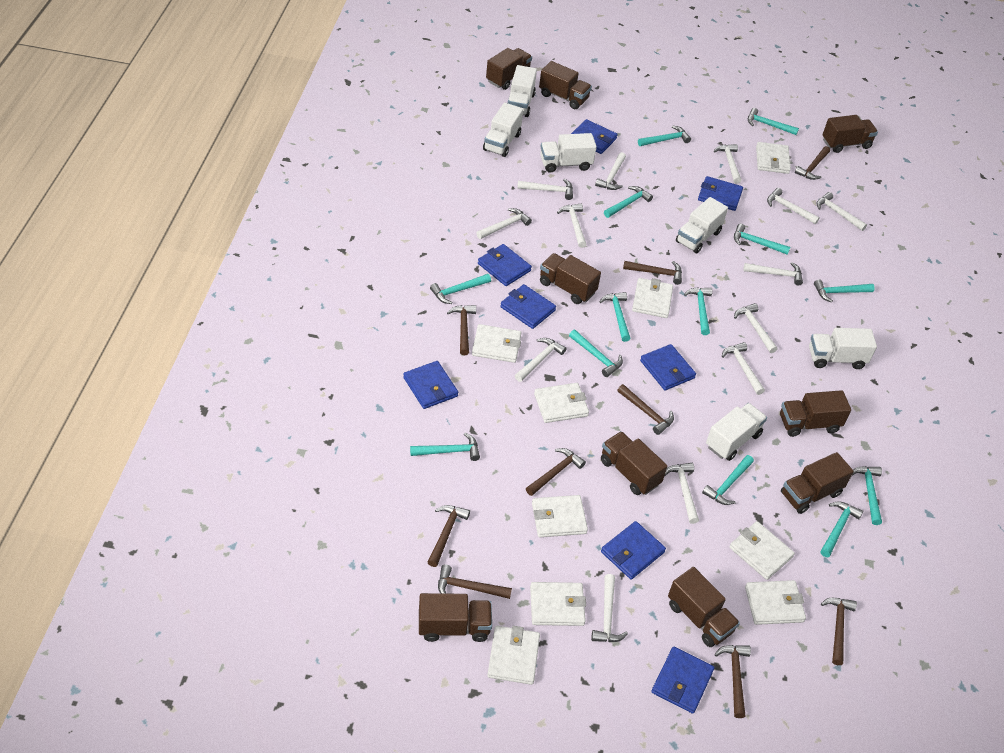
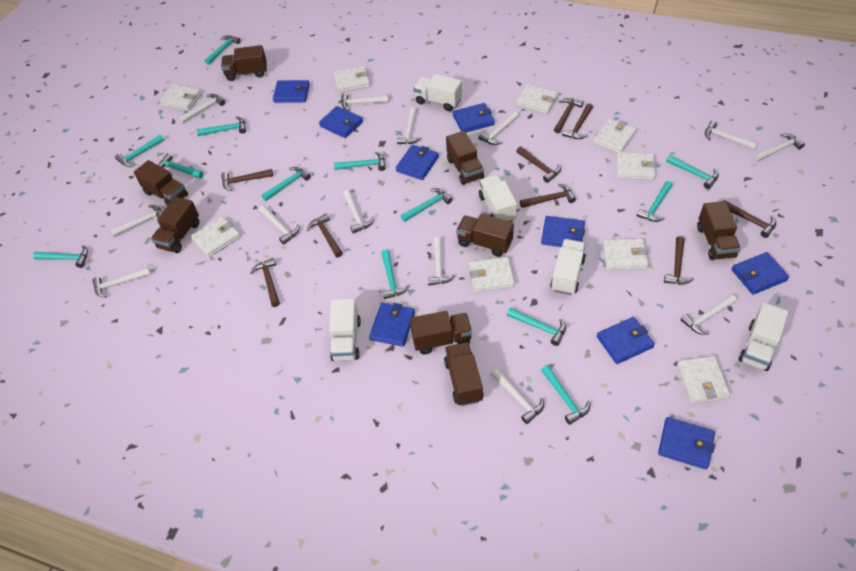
blue wallet: [403,361,458,409] [478,244,532,286] [500,284,556,329] [571,119,618,154] [601,521,666,580] [640,344,696,390] [651,647,714,714] [698,176,743,211] = 8 -> [273,80,310,103] [319,106,363,138] [369,303,415,347] [396,145,439,180] [453,103,495,132] [541,216,585,247] [597,317,655,364] [658,417,715,469] [731,252,789,295] = 9
brown truck: [419,593,492,642] [486,48,532,90] [539,61,592,109] [540,253,601,304] [601,431,668,495] [668,567,740,647] [780,390,851,437] [781,452,854,514] [822,115,878,153] = 9 -> [134,160,188,206] [151,197,199,253] [221,45,267,81] [410,311,472,355] [444,342,484,406] [446,131,484,185] [456,214,514,257] [697,201,741,260] = 8
white truck: [483,102,523,157] [508,65,537,117] [540,133,597,173] [676,197,728,253] [706,403,767,461] [809,328,877,369] = 6 -> [329,298,361,361] [413,74,462,111] [479,175,517,222] [550,239,586,295] [739,303,789,371] = 5

